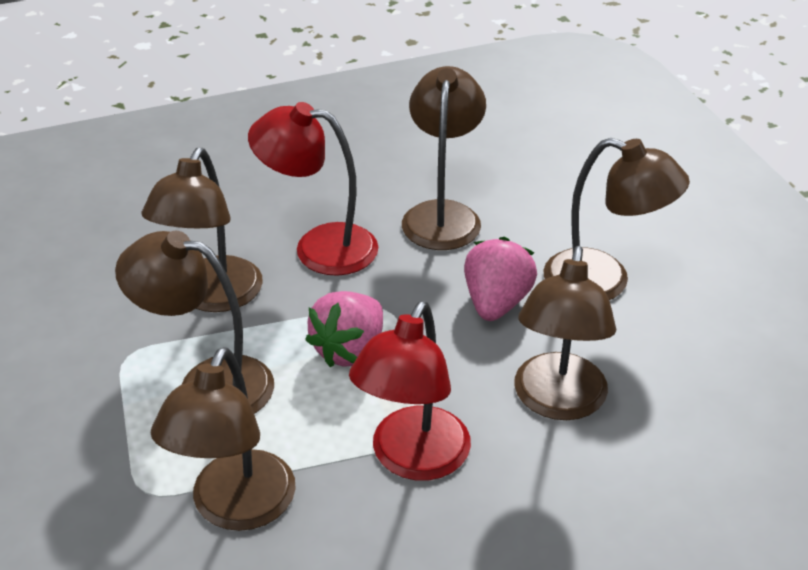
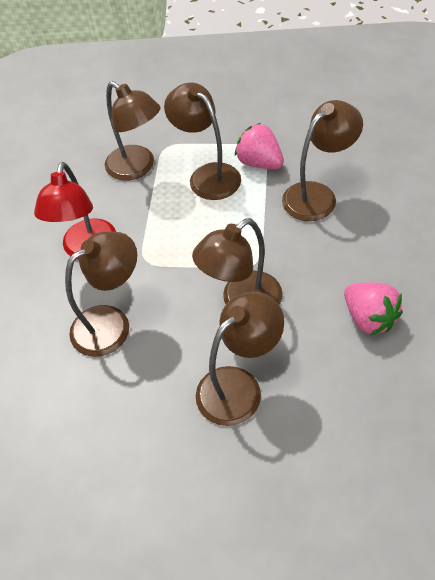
red lamp: [248,102,378,276] [349,301,471,481] = 2 -> [34,162,116,260] = 1

